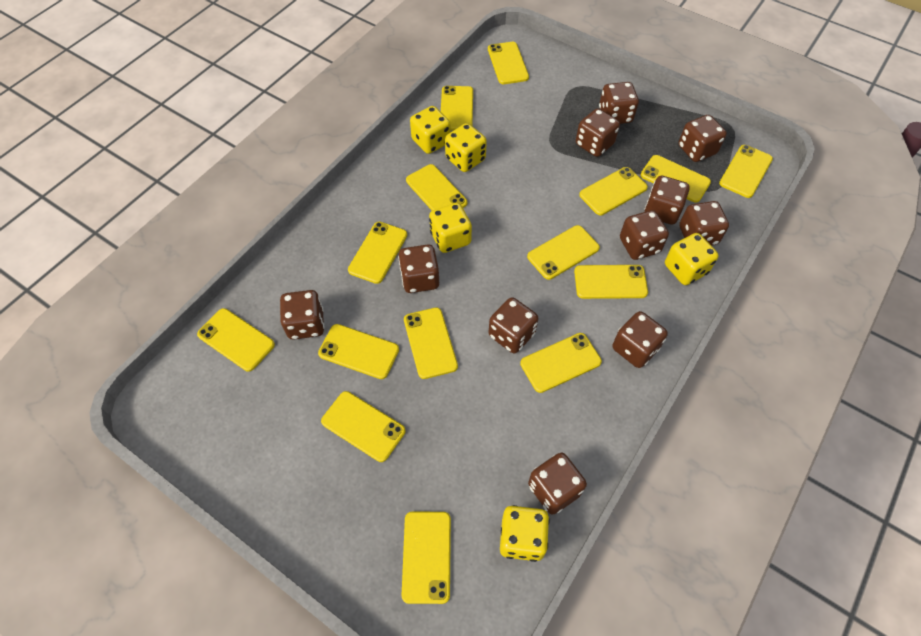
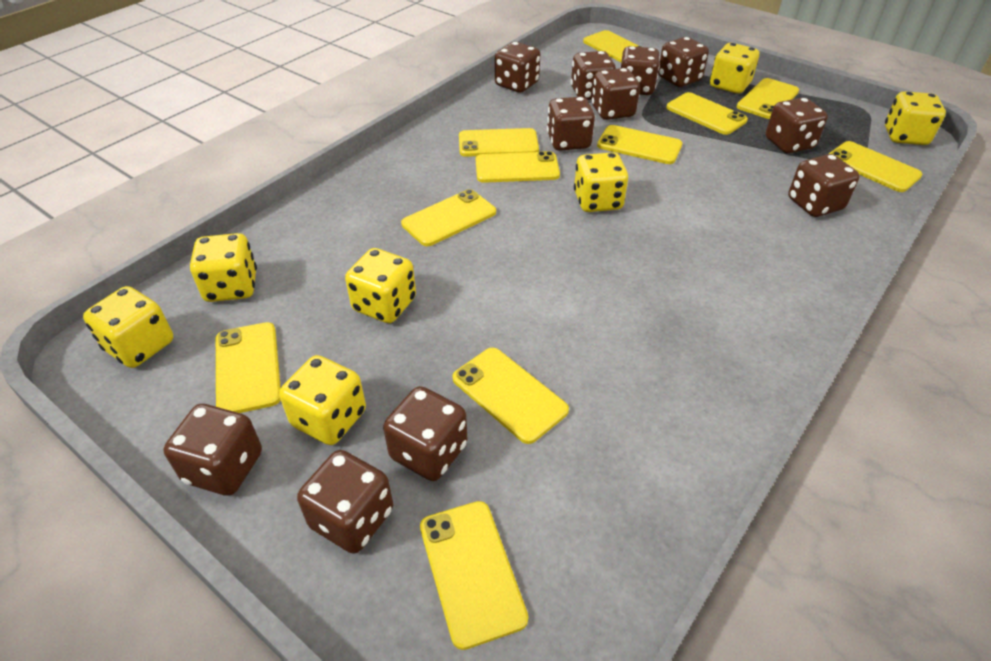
yellow dice: [410,106,451,154] [429,203,472,253] [445,123,487,172] [500,505,549,562] [665,233,719,285] = 5 -> [83,286,173,368] [190,233,257,302] [279,355,366,445] [345,248,416,323] [574,152,628,212] [710,43,759,94] [885,91,946,145] = 7
yellow phone: [197,308,275,372] [318,324,399,379] [321,391,405,462] [348,222,407,284] [402,512,451,604] [404,307,458,379] [406,164,467,211] [441,86,473,130] [488,42,529,84] [520,333,602,393] [527,225,600,280] [574,265,648,299] [579,167,648,215] [641,155,711,203] [719,145,773,198] = 15 -> [216,322,281,413] [401,189,496,246] [420,501,528,650] [452,348,569,444] [459,128,539,157] [476,151,560,183] [583,30,642,62] [597,125,682,164] [666,92,748,135] [737,78,799,119] [829,141,922,192] = 11

